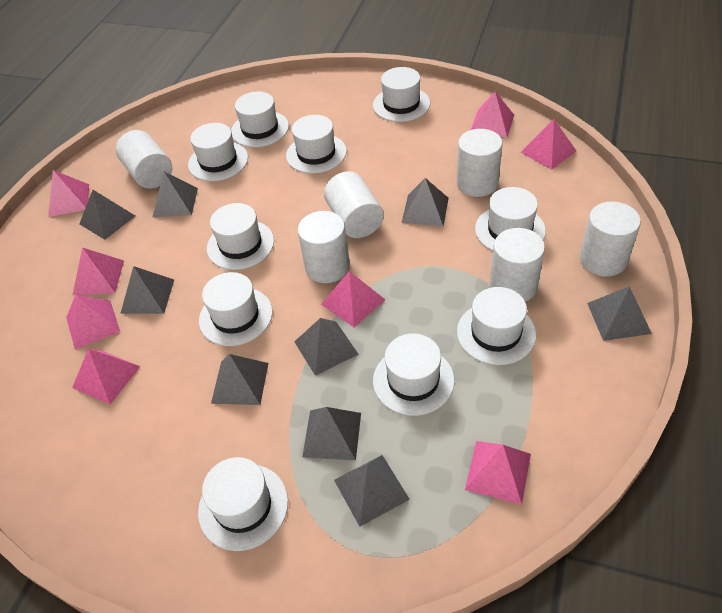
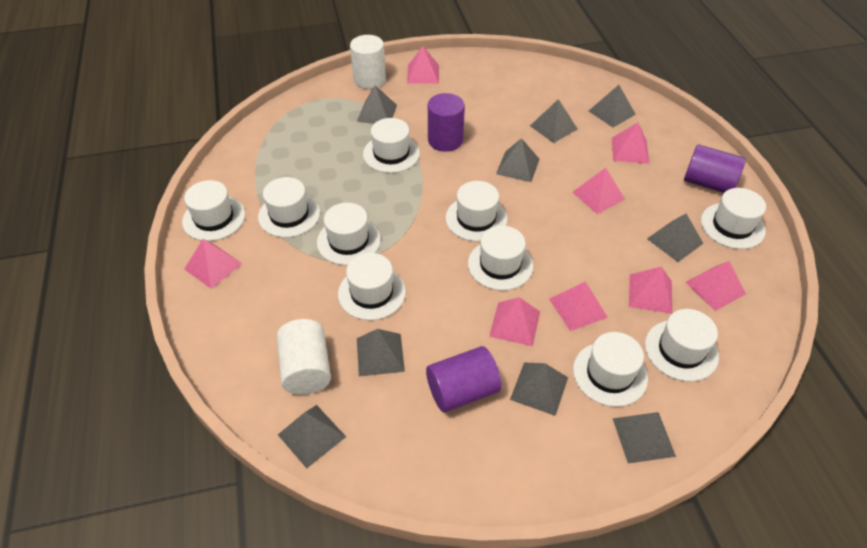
purple cylinder: none = 0 -> [426,346,501,413] [428,93,465,152] [684,144,746,193] = 3
white cylinder: [116,130,172,189] [298,211,350,283] [324,171,384,238] [457,129,503,197] [490,228,545,302] [580,202,641,276] = 6 -> [277,319,331,395] [350,35,386,89] = 2

